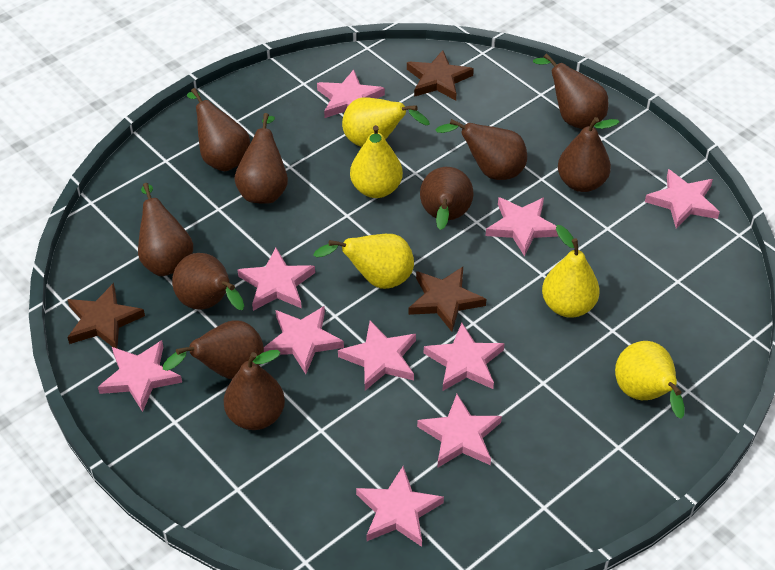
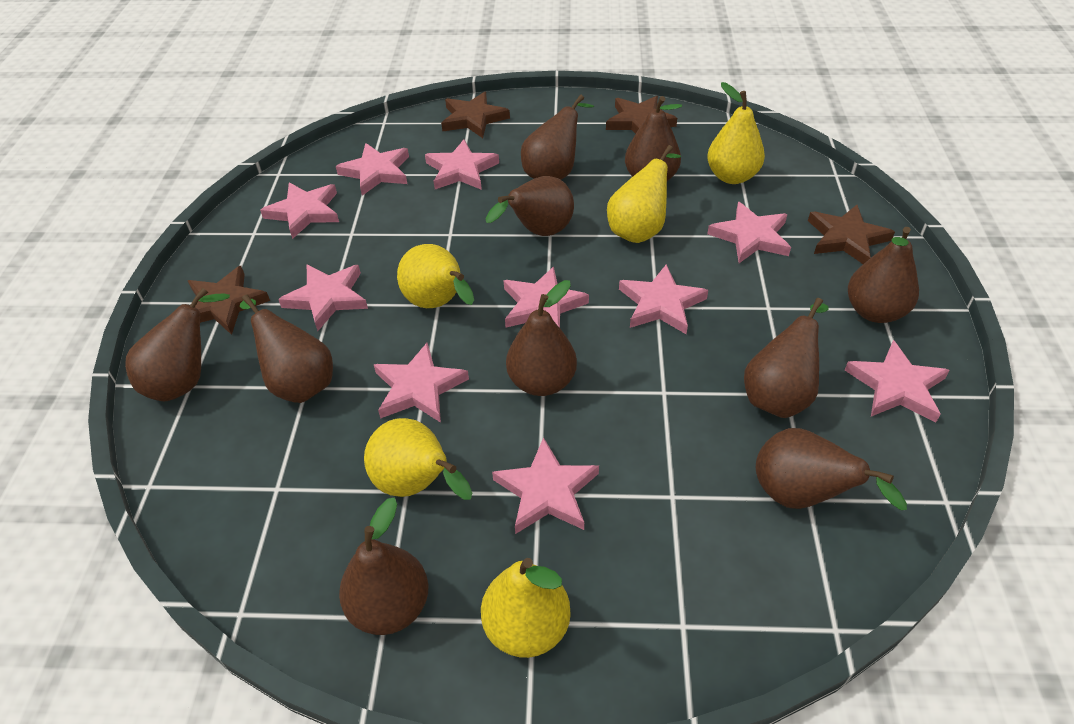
brown star: [67,283,145,348] [407,50,474,101] [408,267,486,332] = 3 -> [188,266,270,335] [441,91,510,138] [606,96,677,134] [808,205,895,264] = 4

